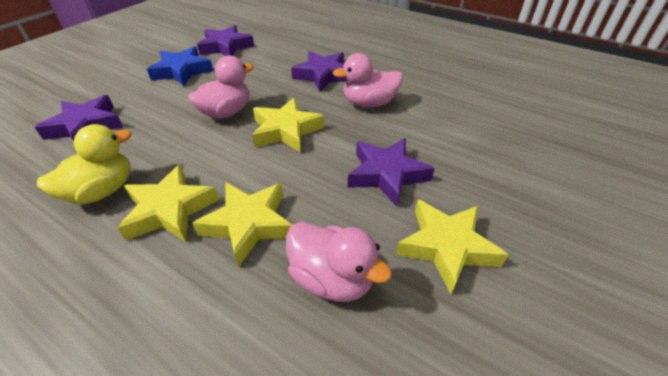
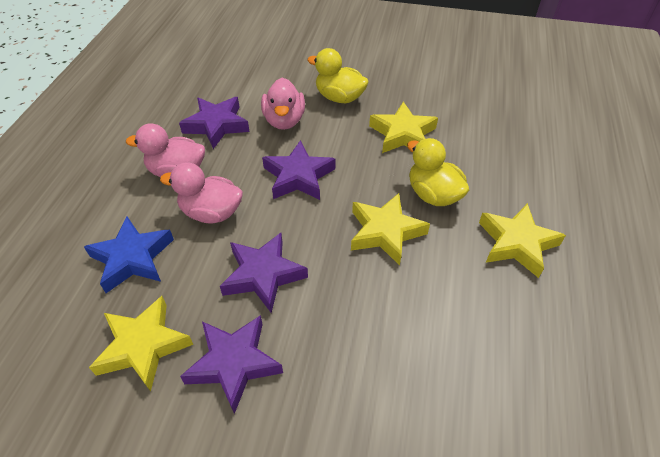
yellow duck: [37,124,132,204] = 1 -> [307,48,369,103] [407,138,469,206] = 2

